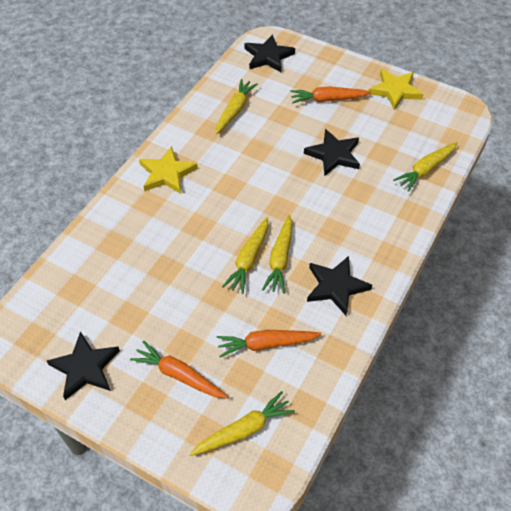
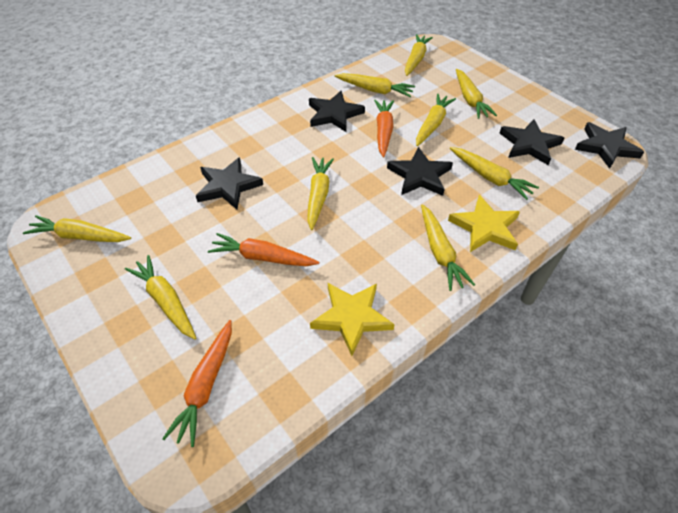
black star: [47,331,120,400] [245,34,295,72] [304,129,360,175] [307,256,372,315] = 4 -> [196,157,263,209] [309,91,365,132] [387,147,453,196] [500,119,564,165] [575,122,644,169] = 5
yellow carrot: [189,391,295,456] [216,79,258,134] [222,217,268,294] [262,215,292,294] [393,142,458,192] = 5 -> [23,215,131,242] [125,255,196,340] [307,157,334,230] [335,73,415,97] [405,34,433,76] [416,94,456,146] [421,204,475,291] [450,147,539,200] [456,69,497,119] = 9

